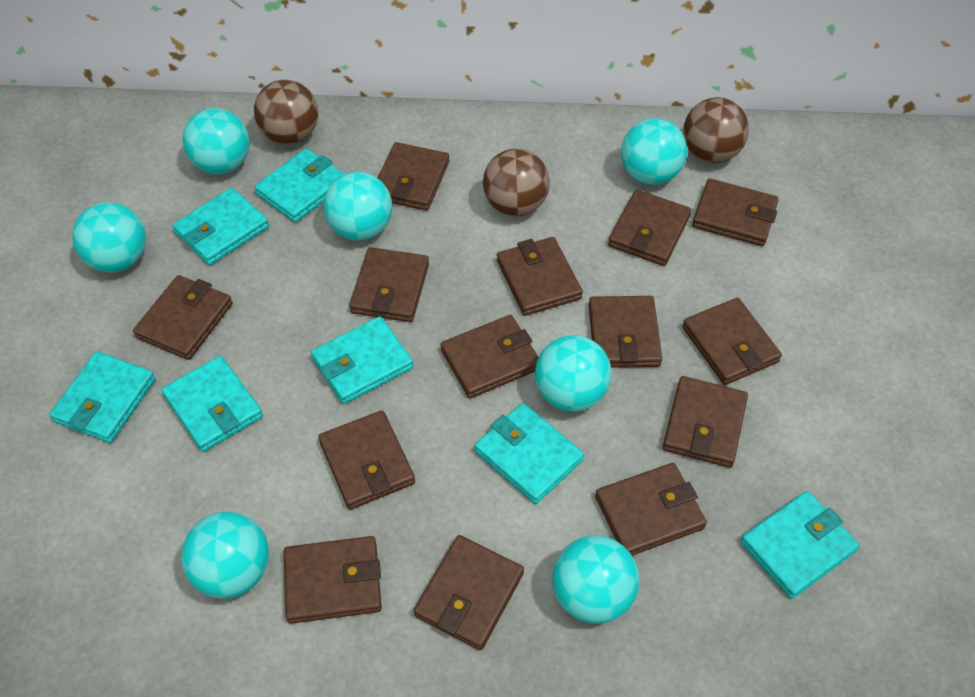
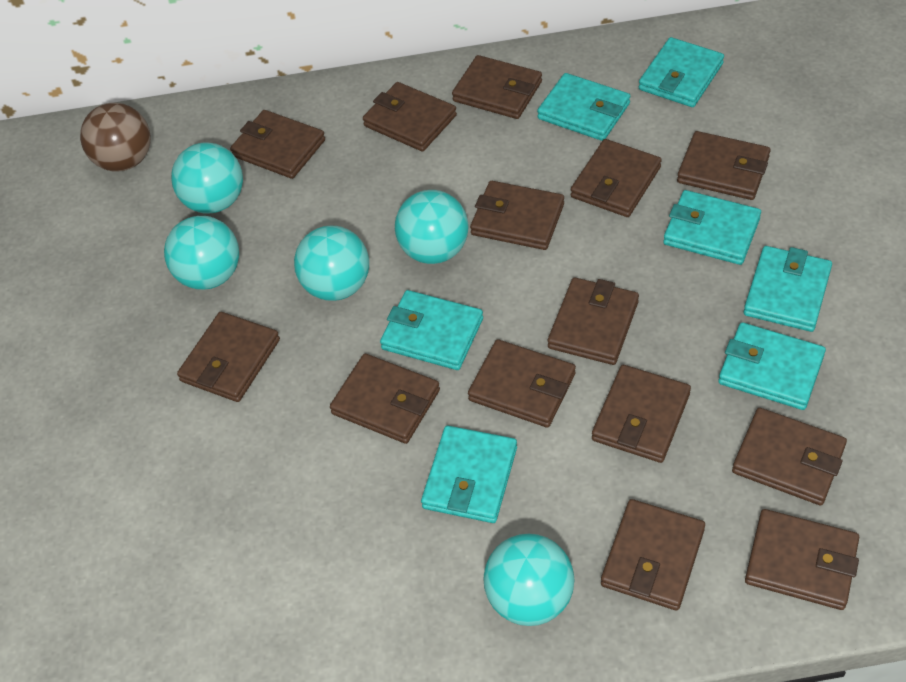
brown ball: [254,79,318,144] [483,149,550,216] [683,97,749,163] = 3 -> [80,103,151,171] = 1
turquoise ball: [72,202,146,272] [181,512,269,598] [183,108,250,174] [324,172,392,241] [535,335,611,412] [553,535,639,623] [621,118,687,185] = 7 -> [164,216,239,290] [171,143,243,213] [294,226,369,301] [395,190,469,264] [484,534,575,626] = 5

